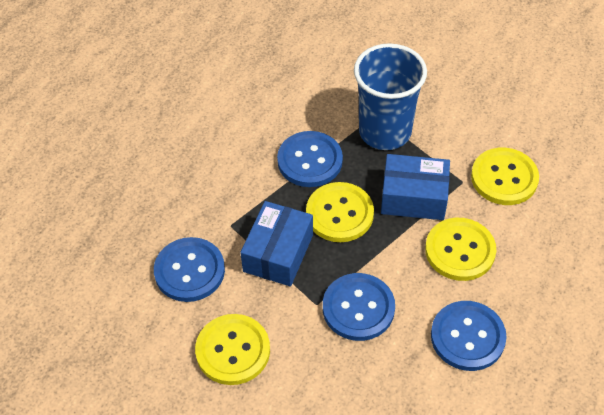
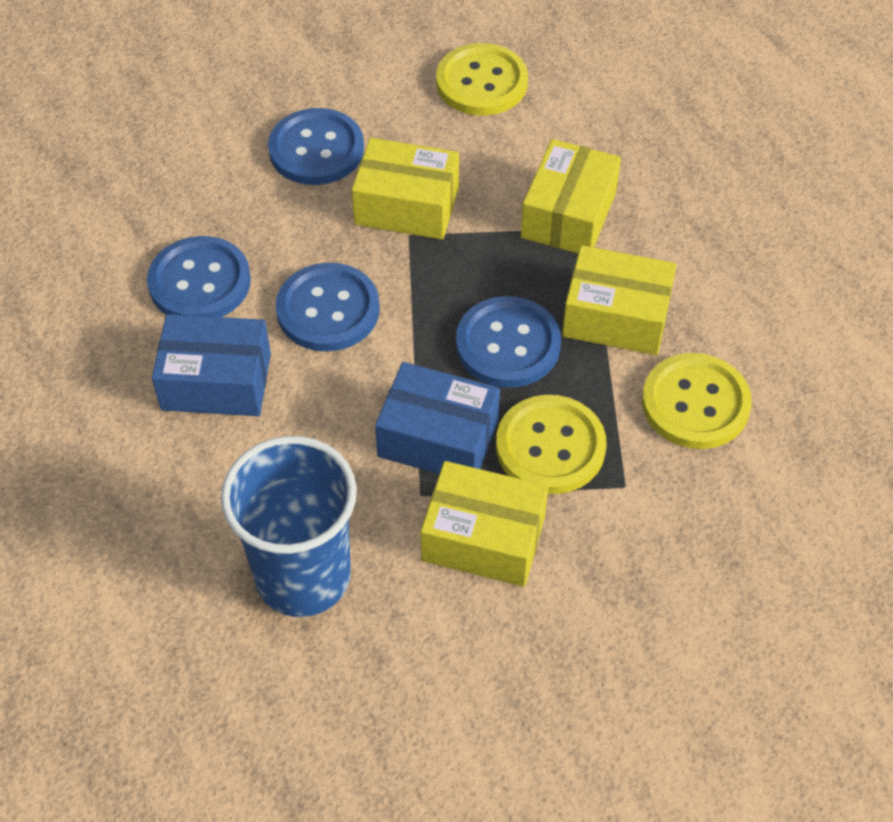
yellow box: none = 0 -> [352,138,459,240] [421,461,548,587] [521,139,621,253] [562,245,677,355] = 4
yellow button: [195,314,270,385] [306,182,374,242] [425,218,496,281] [471,148,539,205] = 4 -> [436,43,528,115] [496,395,607,494] [642,353,752,449] = 3

